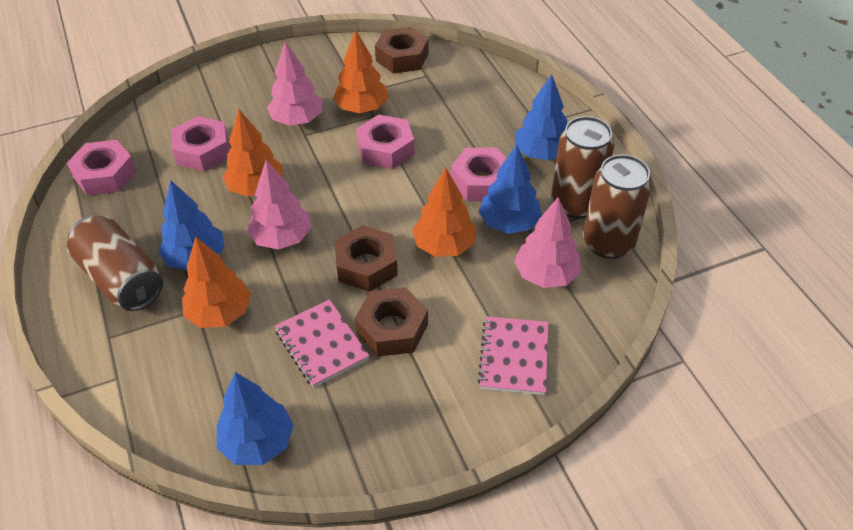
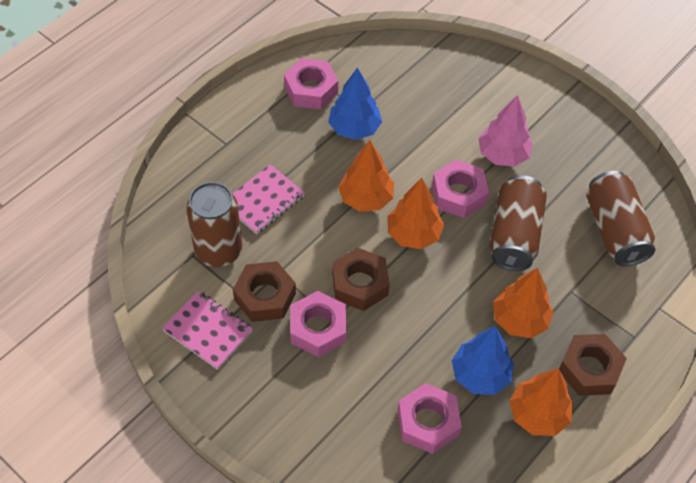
blue tree: [158,180,224,270] [217,372,294,465] [479,144,542,234] [515,74,567,161] = 4 -> [328,67,382,140] [452,326,514,395] = 2
pink tree: [247,160,311,250] [267,41,323,126] [514,197,581,288] = 3 -> [478,95,533,167] = 1

